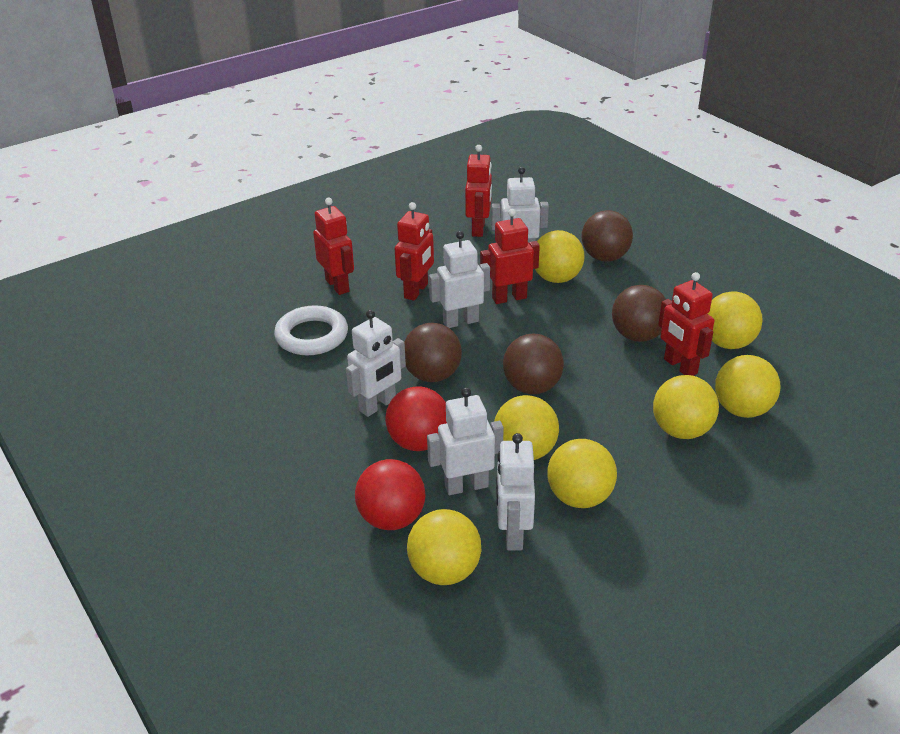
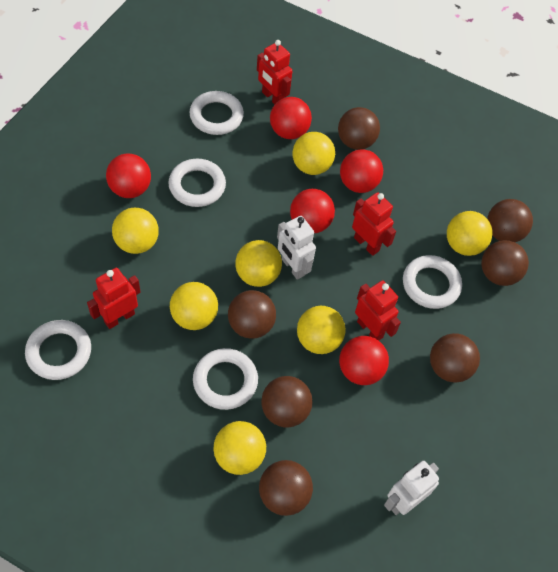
brown ball: [404,323,462,382] [503,334,564,394] [582,210,633,262] [612,285,666,342] = 4 -> [228,290,276,339] [259,460,313,516] [261,376,313,428] [338,107,380,150] [430,333,480,382] [481,240,529,286] [487,199,533,242] = 7
red ball: [355,459,426,530] [385,386,447,451] = 2 -> [106,153,151,198] [270,97,312,139] [290,189,335,233] [339,336,389,385] [340,149,383,193] = 5
red robot: [313,198,354,295] [395,202,434,301] [465,145,492,237] [480,209,540,304] [658,272,714,376] = 5 -> [87,268,140,329] [257,40,292,105] [352,192,396,256] [355,280,401,341] = 4
white ring: [274,305,348,355] = 1 -> [25,320,91,380] [168,159,226,207] [190,91,244,135] [193,348,258,410] [403,255,462,309] = 5
white robot: [346,310,406,417] [427,387,504,495] [429,231,490,328] [491,167,549,243] [496,433,535,550] = 5 -> [277,216,316,280] [384,461,439,515] = 2

